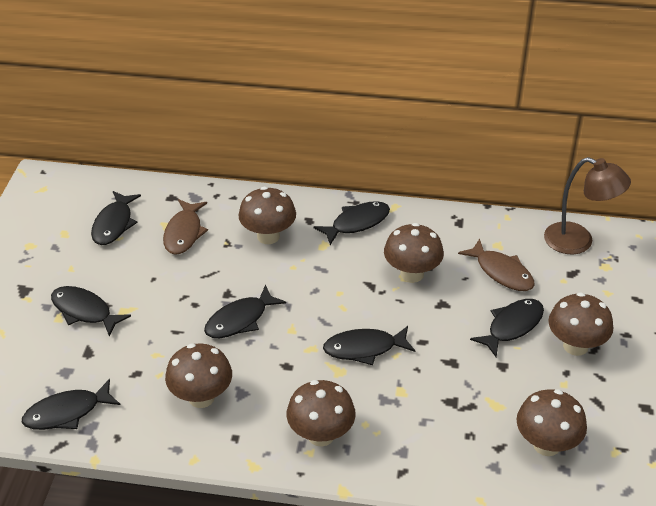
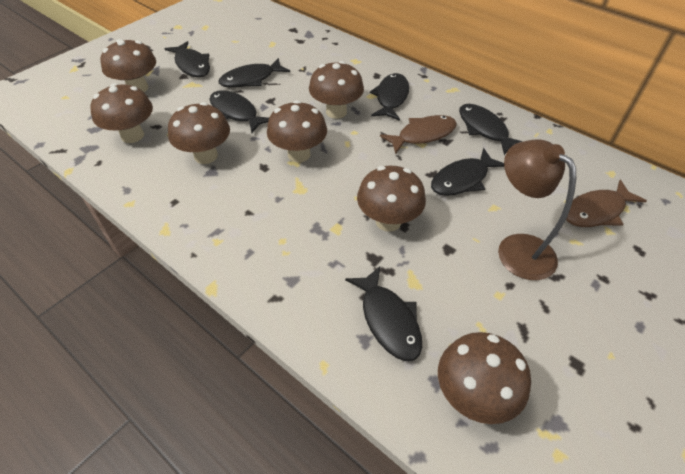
brown mushroom: [165,343,232,408] [238,187,296,244] [287,380,356,447] [384,223,444,283] [516,389,587,456] [548,292,613,356] = 6 -> [90,83,153,143] [100,39,156,92] [168,102,230,164] [267,100,327,162] [309,61,364,119] [357,166,426,232] [438,332,531,424] = 7

